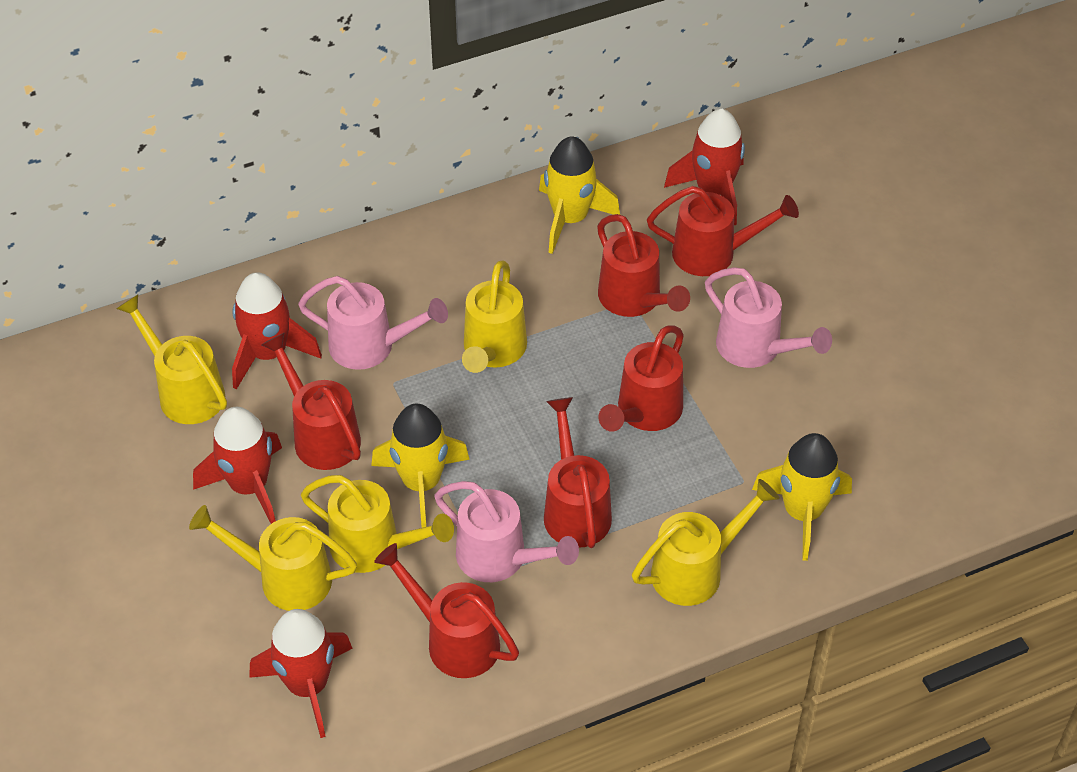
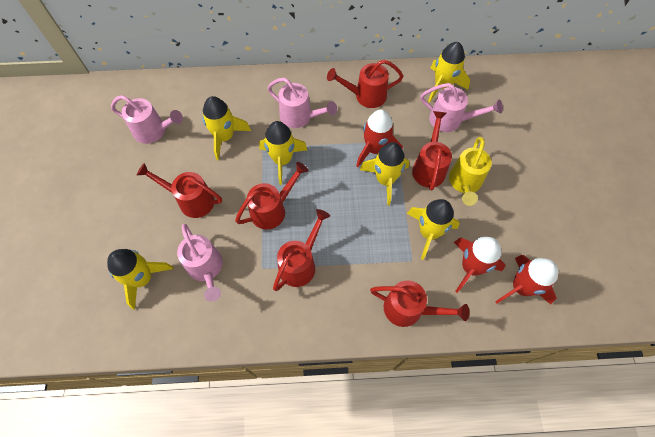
pink watering can: [298,276,448,370] [434,481,579,582] [705,267,832,368] = 3 -> [111,95,183,144] [177,224,223,302] [267,78,337,128] [420,83,503,132] = 4
red rocket: [193,407,282,524] [232,272,322,390] [249,609,353,738] [664,109,745,225] = 4 -> [356,110,403,167] [454,237,505,293] [495,255,558,305] = 3
yellow rocket: [371,404,470,528] [539,136,620,254] [752,433,852,561] = 3 -> [107,249,174,310] [202,96,251,160] [259,121,307,185] [360,142,409,206] [407,199,460,260] [428,42,470,103] = 6
yellow watering can: [116,295,227,424] [189,505,357,611] [301,475,454,573] [462,261,527,373] [632,479,779,606] = 5 -> [449,137,492,206] = 1

